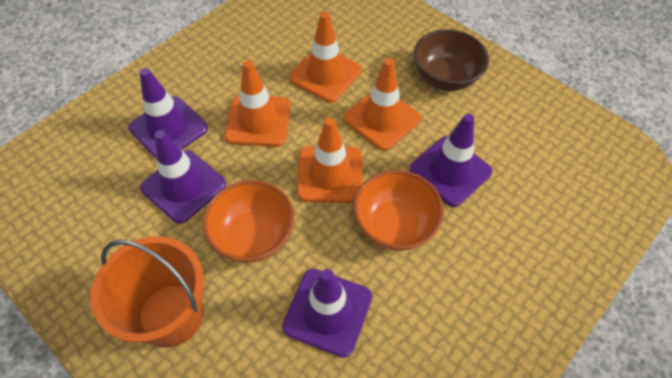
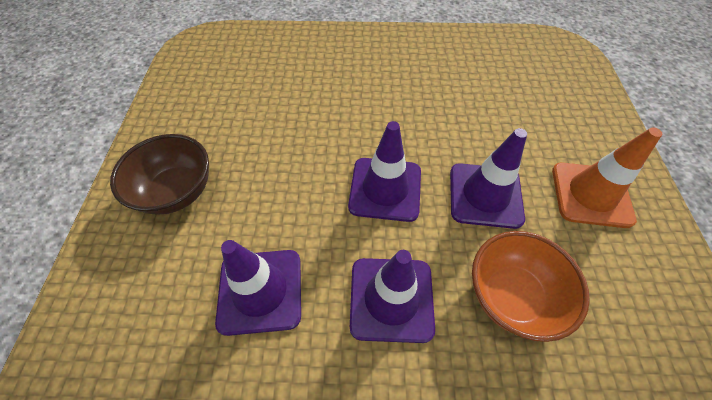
orange bowl: [203,180,295,263] [354,170,444,251] = 2 -> [472,231,590,342] = 1
orange bucket: [91,236,204,347] = 1 -> none = 0
orange traffic cone: [225,60,291,147] [289,12,361,103] [297,118,362,203] [343,58,421,151] = 4 -> [552,127,662,228] = 1

